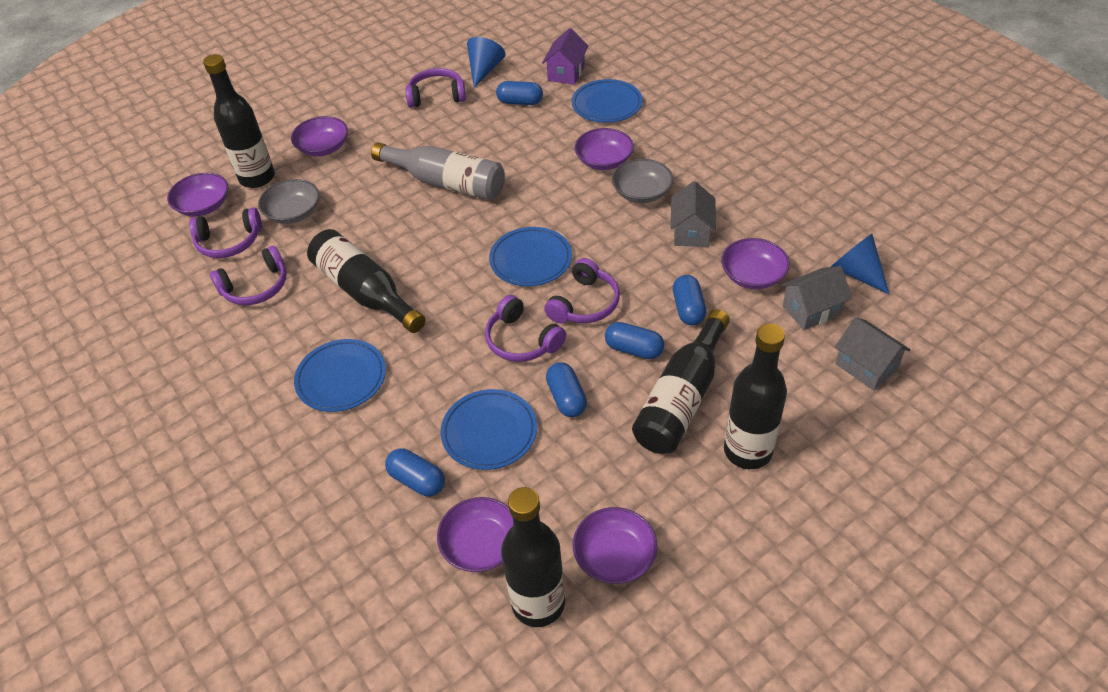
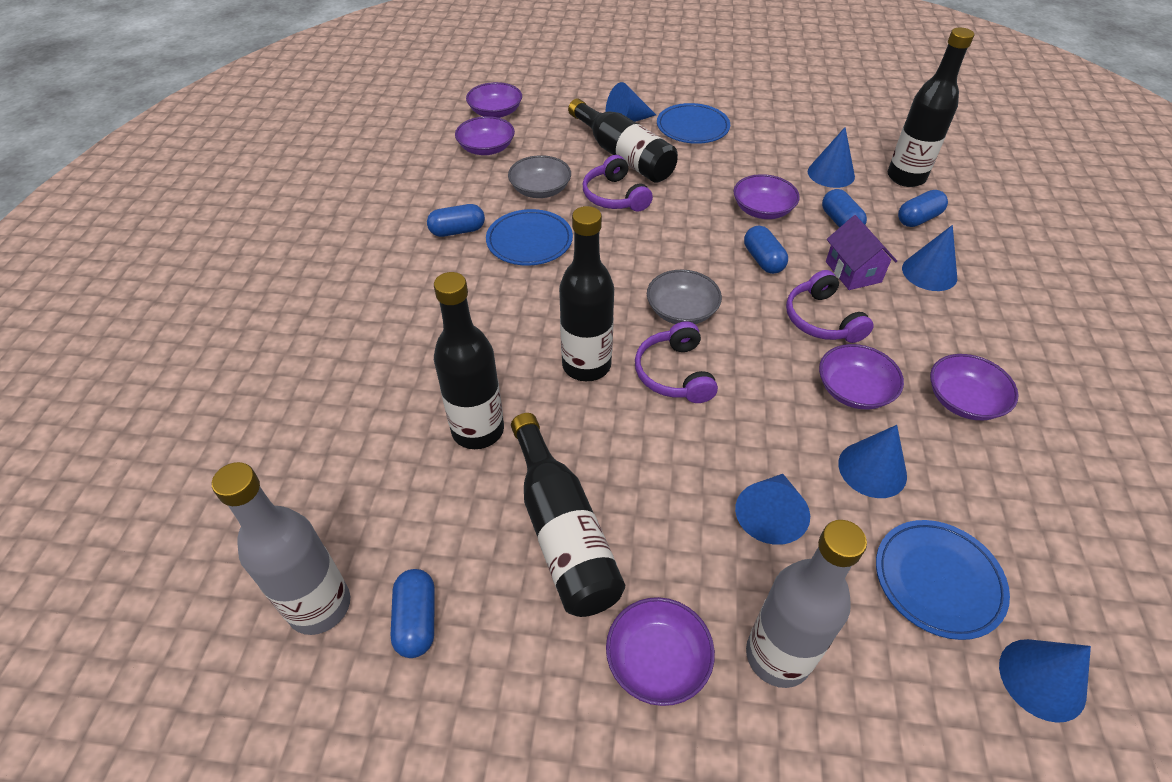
blue cone: [467,37,505,88] [831,234,889,294] = 2 -> [606,82,656,122] [735,474,810,545] [808,127,855,188] [838,425,907,498] [902,225,957,291] [999,639,1091,723] = 6
blue plate: [294,339,386,412] [440,389,537,470] [489,227,572,286] [571,79,643,123] = 4 -> [486,209,573,266] [657,103,730,144] [876,520,1010,640] = 3
grey bottle: [371,142,505,200] = 1 -> [212,462,350,635] [746,520,867,688] = 2
grey house: [670,181,716,247] [781,266,852,330] [835,317,910,391] = 3 -> none = 0
purple headphones: [189,207,262,258] [210,246,286,305] [405,68,466,108] [485,295,566,362] [544,258,620,323] = 5 -> [583,155,653,211] [635,321,718,403] [786,270,874,343] = 3

